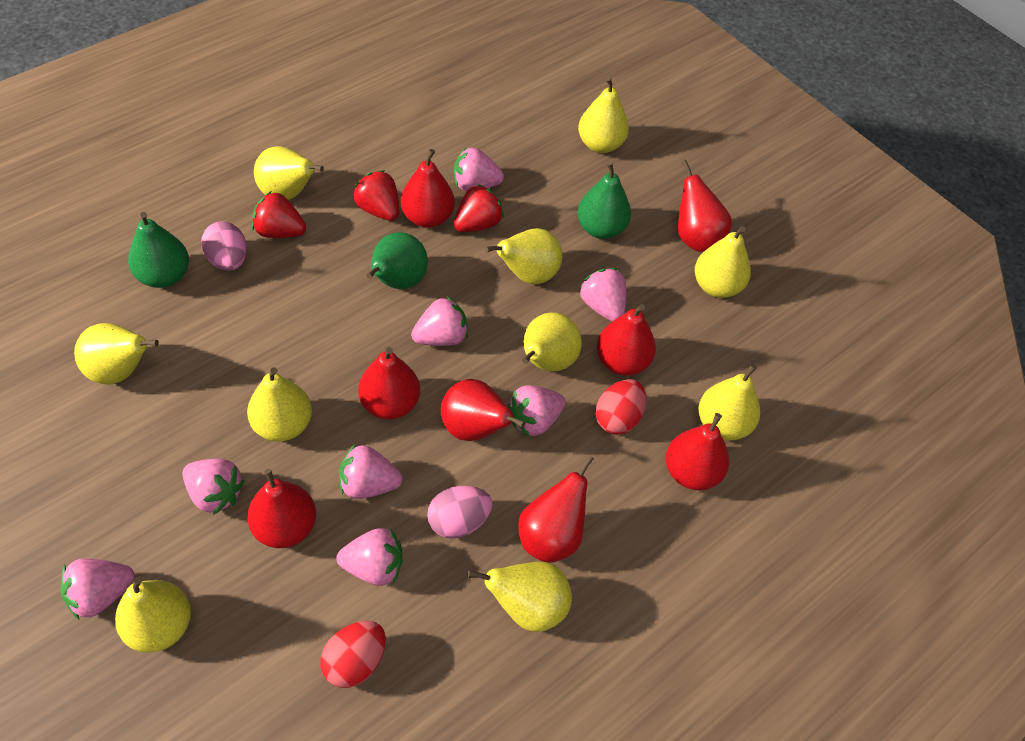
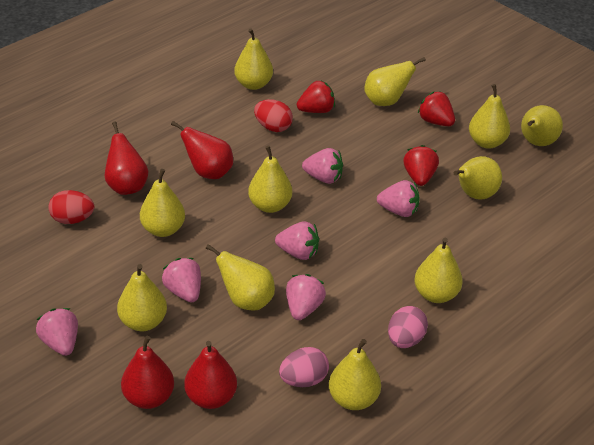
green pear: [128,212,189,288] [366,232,428,289] [577,162,631,239] = 3 -> none = 0
pink strawberry: [61,559,134,620] [182,459,245,515] [336,528,402,586] [339,444,403,499] [411,296,468,346] [453,147,504,191] [507,385,566,437] [579,268,626,322] = 8 -> [36,308,78,356] [162,258,201,302] [275,221,319,260] [286,274,326,320] [302,148,343,184] [377,180,420,217] = 6
red pear: [247,469,316,548] [358,347,420,419] [401,149,455,228] [441,379,525,441] [518,455,594,563] [597,304,656,376] [666,413,729,490] [678,159,732,252] = 8 -> [105,121,148,195] [121,336,174,409] [171,121,233,179] [184,341,237,409] = 4
yellow pear: [74,323,159,385] [115,577,191,653] [247,367,312,442] [254,146,324,200] [468,562,572,632] [485,228,562,284] [522,312,582,371] [578,77,629,153] [695,226,751,298] [699,364,760,440] = 10 -> [117,264,167,331] [140,169,185,237] [206,244,275,311] [234,29,273,90] [248,146,292,213] [329,339,381,410] [364,57,426,106] [414,238,463,303] [454,156,502,200] [469,84,510,149] [521,105,563,146] = 11

